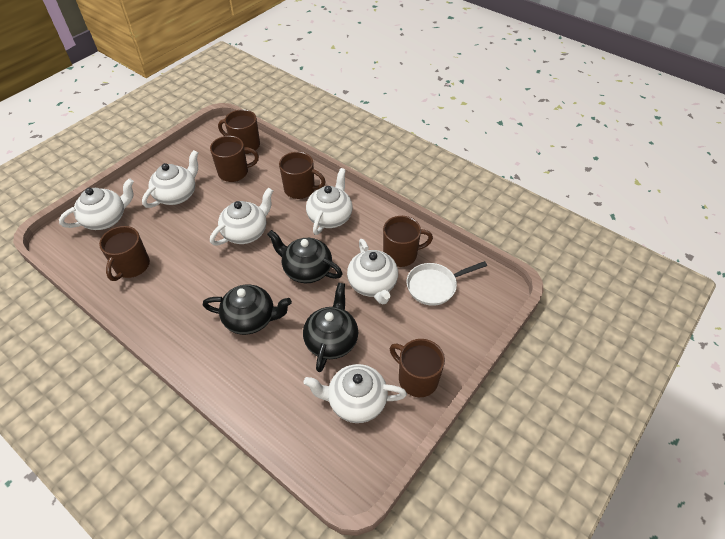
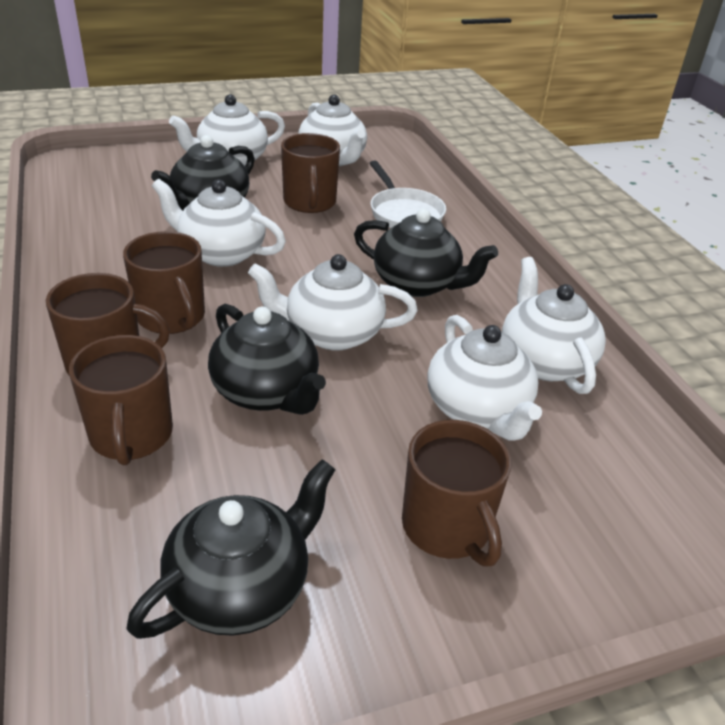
black teapot: [203,284,292,335] [267,230,343,283] [303,283,358,372] = 3 -> [127,459,335,639] [151,135,255,210] [208,304,326,415] [354,209,498,297] = 4
brown mug: [99,226,150,281] [210,136,259,182] [218,109,260,154] [279,152,326,199] [383,216,433,267] [390,339,445,397] = 6 -> [46,273,170,375] [69,335,173,466] [123,231,205,334] [281,133,340,213] [402,420,511,566] = 5

